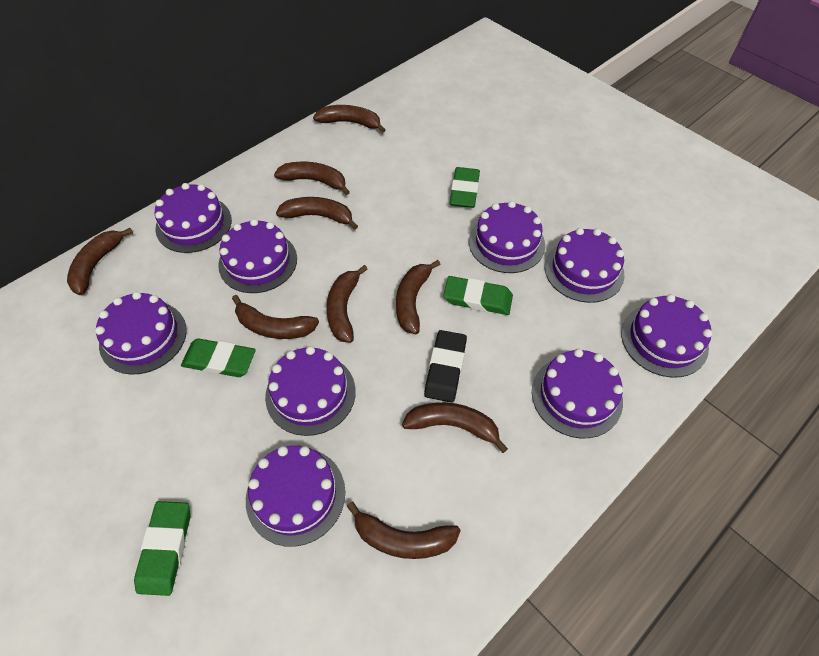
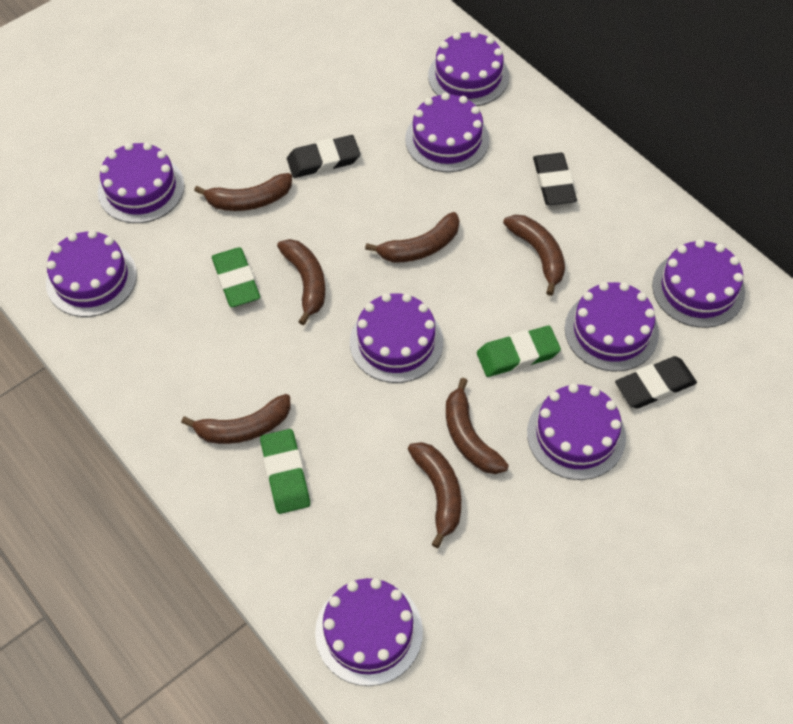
black eraser: [424,330,467,403] = 1 -> [287,135,360,178] [533,153,577,205] [615,356,697,408] = 3
brown banana: [67,228,133,295] [232,295,319,339] [274,162,350,195] [276,197,358,230] [313,105,386,133] [326,265,367,343] [347,502,461,559] [396,260,440,334] [402,402,508,453] = 9 -> [181,394,291,444] [194,173,292,211] [277,239,325,325] [365,212,460,262] [408,442,461,548] [446,378,509,474] [503,215,565,296] = 7
green eraser: [134,501,190,596] [181,338,256,377] [443,276,513,315] [450,167,480,208] = 4 -> [212,247,260,307] [260,429,310,514] [477,326,561,377] = 3

